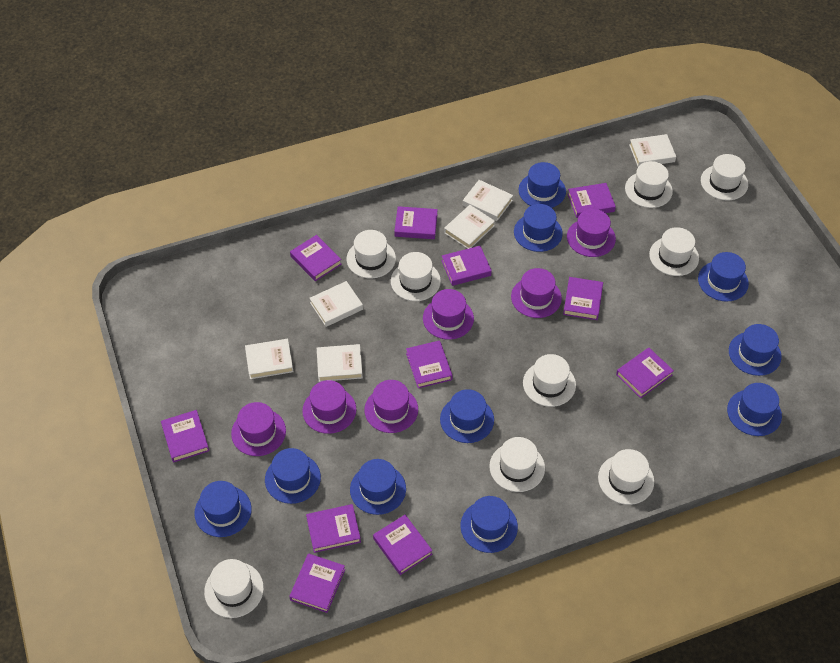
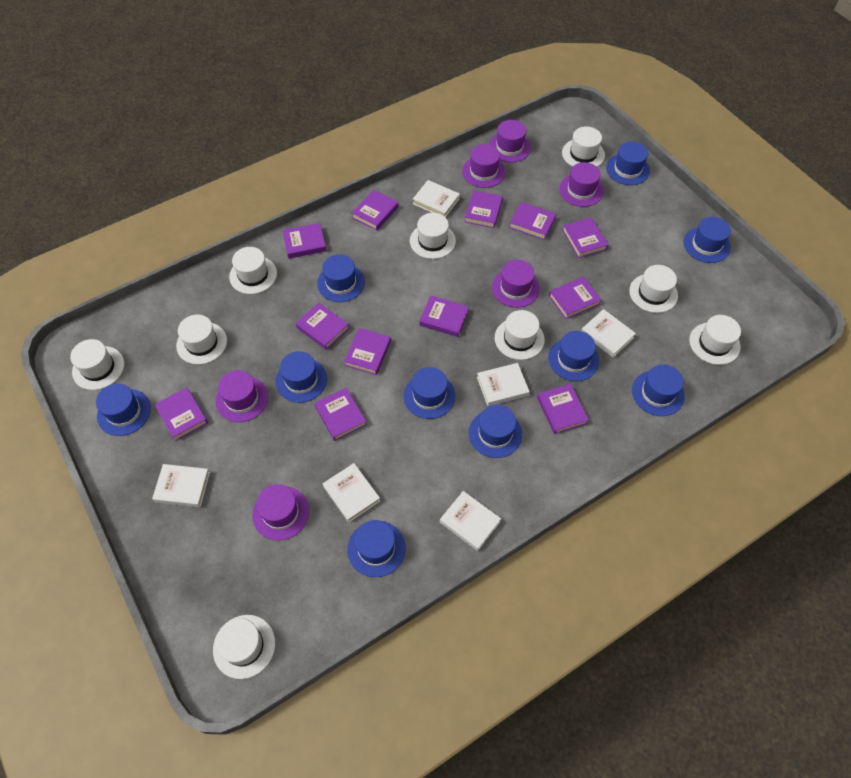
purple book: [161,410,209,462] [289,553,345,613] [290,235,342,281] [306,504,361,553] [373,515,433,575] [394,206,438,239] [406,340,453,388] [441,246,492,286] [563,277,603,320] [568,183,616,218] [616,348,674,398] = 11 -> [154,388,208,441] [282,223,327,259] [296,303,349,350] [314,388,367,441] [344,328,391,375] [352,190,398,231] [419,295,469,337] [465,190,503,228] [509,202,556,240] [537,384,589,434] [549,277,601,319] [562,217,608,258] = 12

